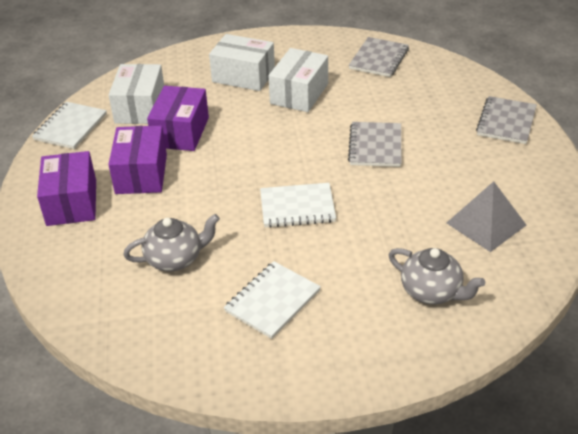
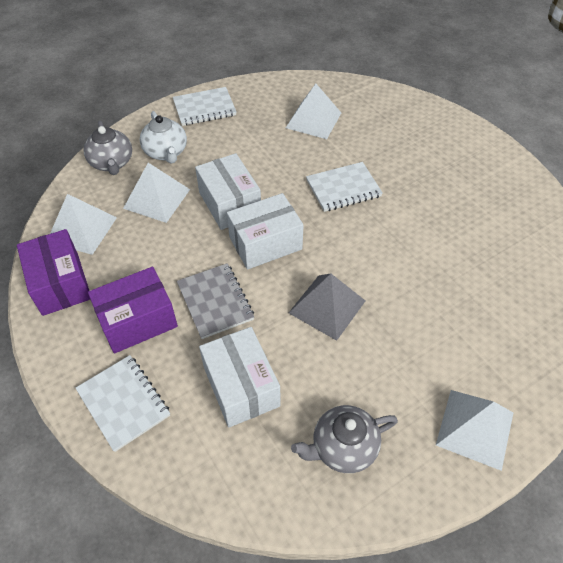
grey notebook: [348,122,401,167] [349,37,409,77] [476,96,537,144] = 3 -> [177,263,254,339] = 1
purple box: [37,151,96,226] [108,125,167,194] [147,86,209,151] = 3 -> [17,229,91,316] [88,267,178,354] = 2
white pyramid: none = 0 -> [50,194,117,255] [123,163,190,223] [286,84,341,139] [436,390,513,471] = 4
white teapot: none = 0 -> [140,111,187,164] = 1

